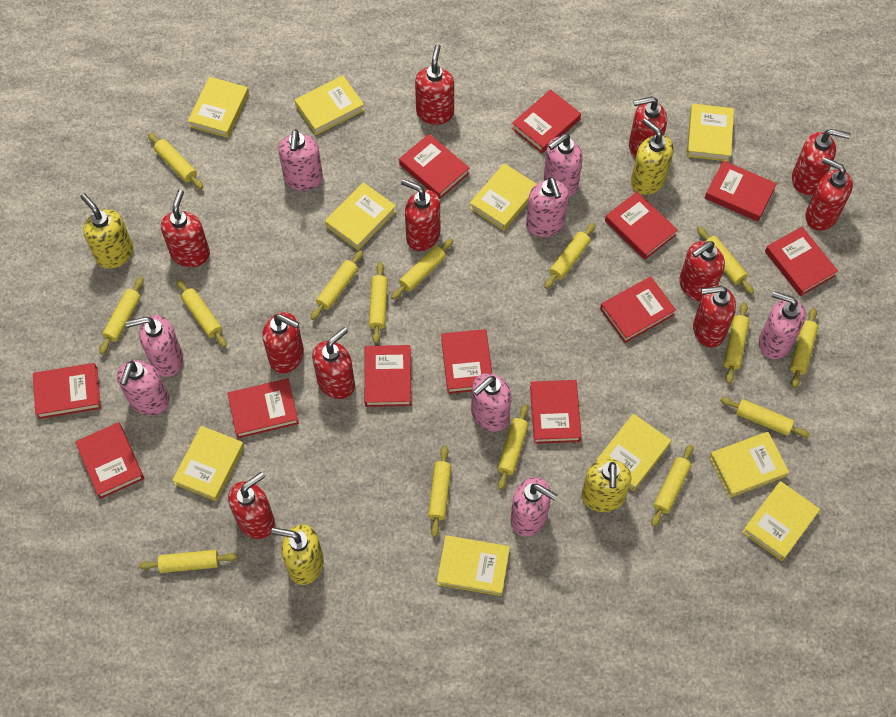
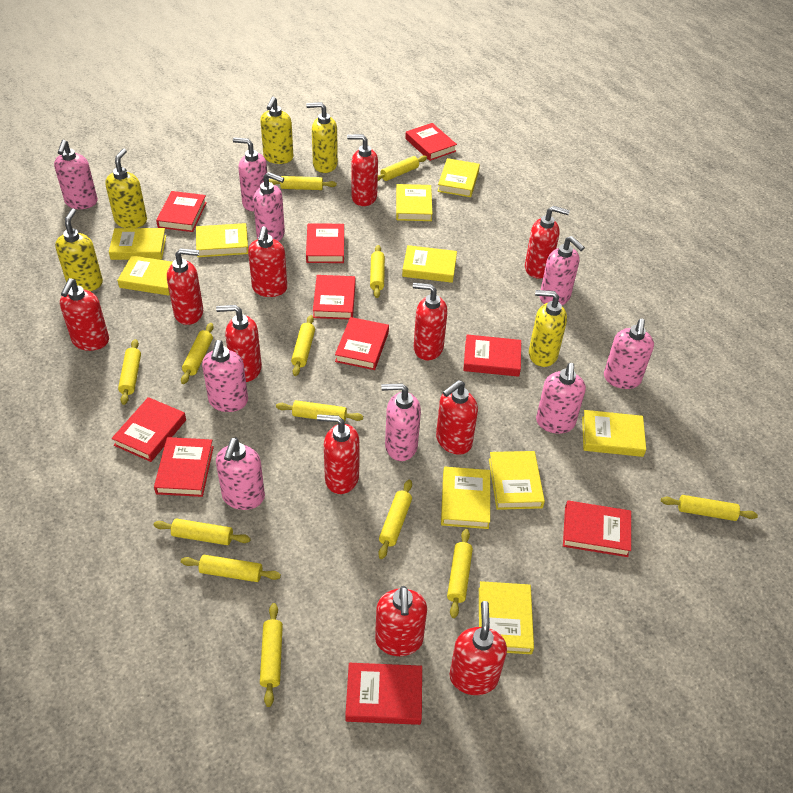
pink soap dispenser: [117,360,170,415] [126,315,183,377] [278,129,323,191] [471,373,512,432] [511,477,558,537] [526,177,569,237] [544,134,583,197] [759,291,805,359] = 8 -> [54,140,98,209] [202,340,248,412] [216,438,265,510] [233,137,267,211] [253,172,285,241] [381,383,421,461] [536,363,586,434] [540,236,585,305] [604,319,654,389] = 9
red book: [33,363,101,419] [75,422,144,499] [227,379,299,438] [364,345,411,407] [399,134,469,199] [441,329,492,394] [512,89,581,153] [530,380,582,444] [600,276,676,343] [605,192,678,260] [705,160,777,221] [765,227,838,296] = 12 -> [112,397,186,462] [154,437,214,497] [156,191,207,232] [306,223,344,263] [313,275,355,320] [335,317,389,370] [345,663,422,725] [405,123,457,161] [463,335,521,377] [563,501,631,557] = 10
yellow rolling pin: [99,277,144,354] [139,550,238,573] [148,133,203,189] [177,279,227,347] [311,250,363,320] [369,262,388,344] [391,239,453,300] [428,445,451,537] [497,404,529,490] [544,223,595,289] [651,445,693,527] [697,226,754,294] [720,397,810,438] [724,302,750,384] [790,308,818,388] = 15 -> [118,339,141,405] [154,518,251,545] [181,323,214,384] [181,555,281,582] [260,603,283,707] [269,176,337,190] [276,400,363,421] [291,315,315,376] [370,245,385,298] [378,155,427,181] [378,480,412,559] [447,529,473,618] [661,495,758,521] = 13
yellow soap dispenser: [80,193,133,269] [271,524,324,585] [581,459,632,512] [631,118,674,195] = 4 -> [55,208,103,291] [105,149,147,228] [260,96,293,164] [306,102,338,173] [529,290,567,367] = 5

